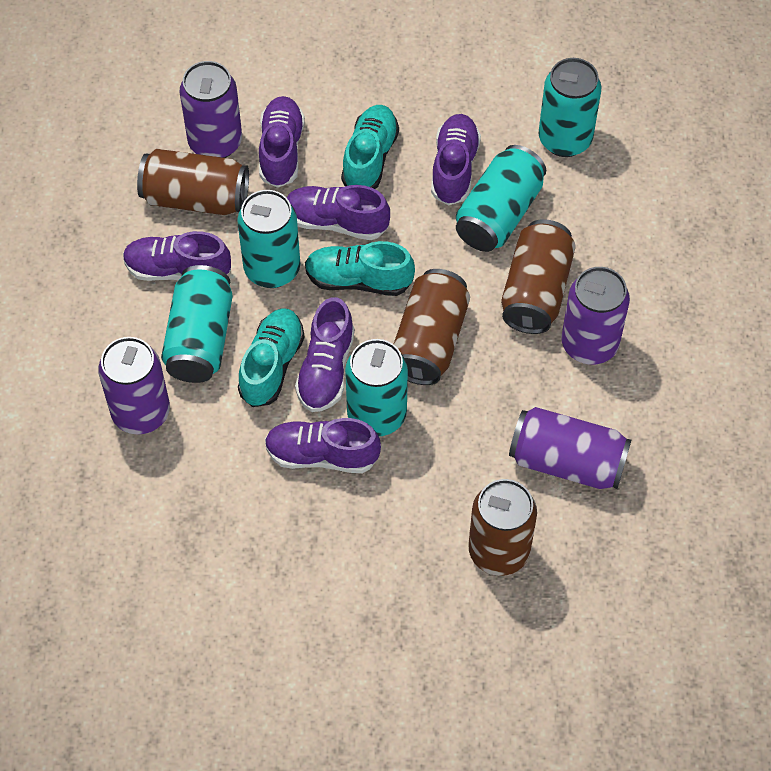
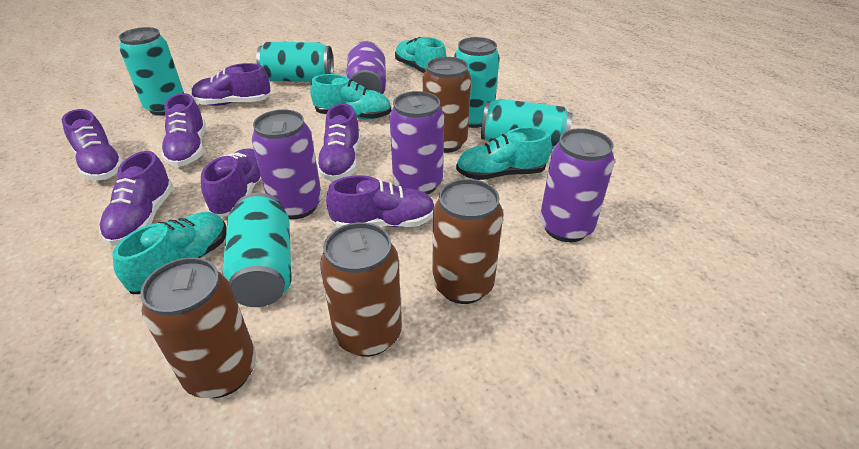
purple shoe: [123,231,231,281] [259,96,305,188] [265,418,381,473] [287,185,390,240] [295,297,355,412] [431,114,481,206] = 6 -> [62,109,124,180] [99,151,174,246] [161,93,206,167] [192,63,271,106] [201,148,261,217] [317,103,361,181] [326,175,434,228] = 7
turquoise shoe: [238,308,305,407] [305,241,415,296] [341,105,399,189] = 3 -> [113,212,227,294] [310,74,391,119] [395,37,447,73] [456,127,552,180] = 4

